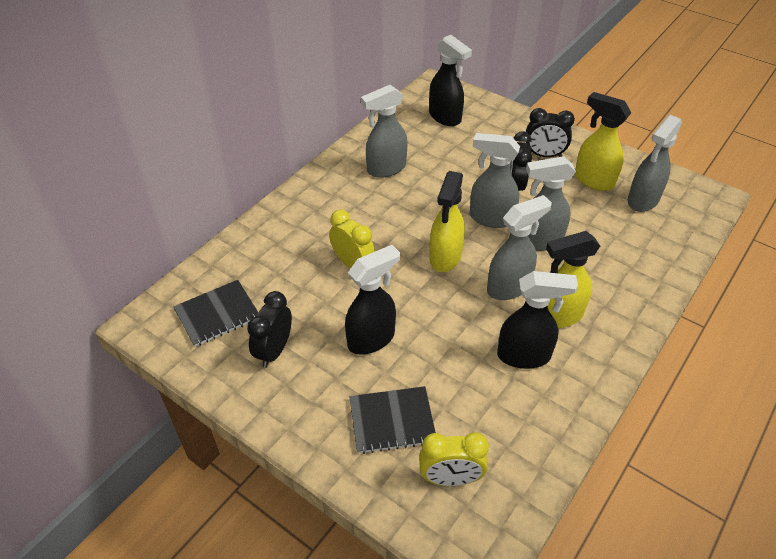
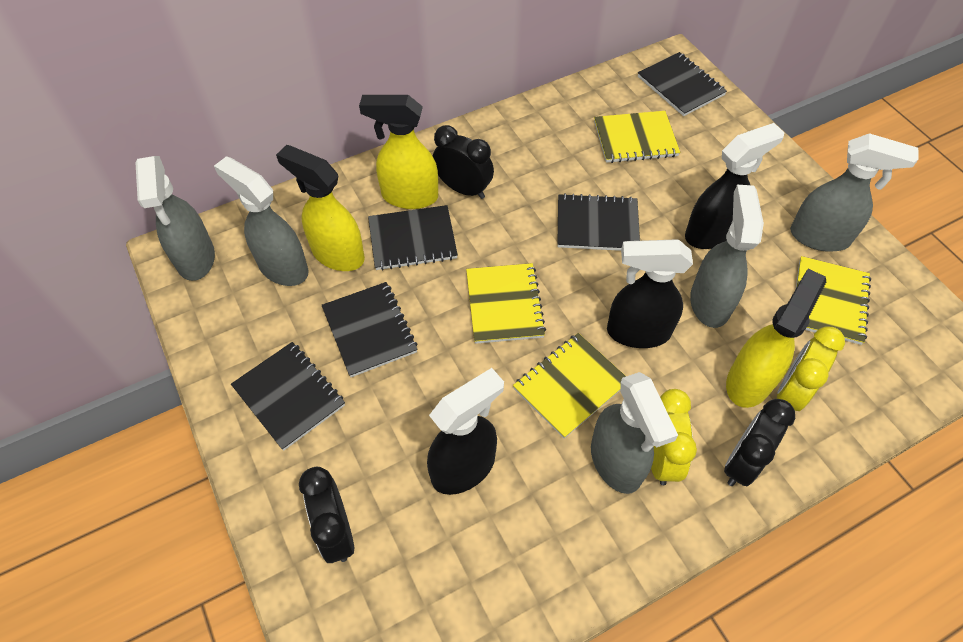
black notebook: [173,280,258,347] [349,386,436,454] = 2 -> [231,342,345,451] [322,282,418,377] [368,205,458,271] [557,193,640,251] [638,52,727,116] = 5
yellow notebook: none = 0 -> [466,263,546,344] [513,333,626,439] [594,111,680,163] [796,256,871,345] = 4

